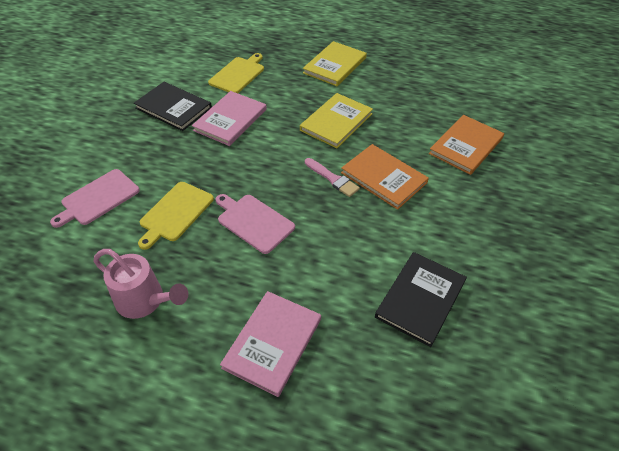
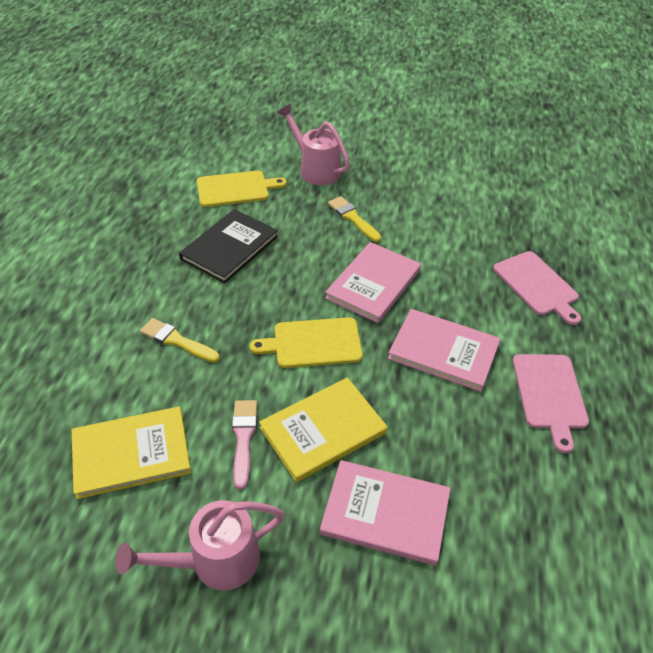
black book: [134,82,212,131] [375,252,467,347] = 2 -> [179,209,278,283] = 1
orange book: [341,144,429,210] [429,115,504,175] = 2 -> none = 0
pink book: [192,91,267,146] [220,291,321,397] = 2 -> [320,460,450,566] [325,242,421,323] [388,309,501,392] = 3
pink watering can: [94,249,188,319] = 1 -> [115,500,284,590] [277,104,350,185] = 2
yellow brush: none = 0 -> [140,318,220,362] [328,196,381,242] = 2

